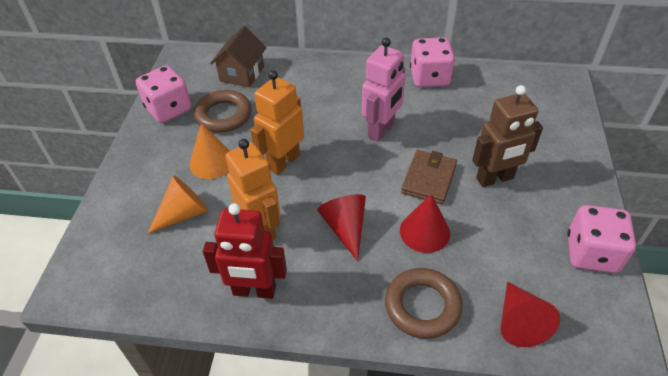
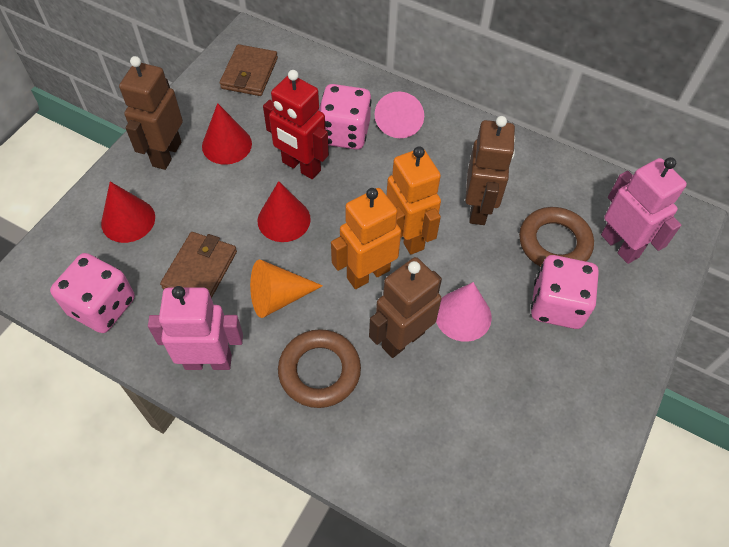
brown house: [210,26,267,88] = 1 -> none = 0
brown robot: [472,85,543,187] = 1 -> [119,56,183,170] [369,257,442,358] [465,116,515,225] = 3
brown wallet: [401,150,457,204] = 1 -> [160,232,237,298] [220,44,278,96] = 2
orange cone: [147,176,208,234] [189,123,229,179] = 2 -> [250,260,323,318] = 1
pink cone: none = 0 -> [374,91,424,138] [436,282,492,342] = 2
pink robot: [362,38,405,142] = 1 -> [148,286,243,370] [601,157,687,264] = 2

